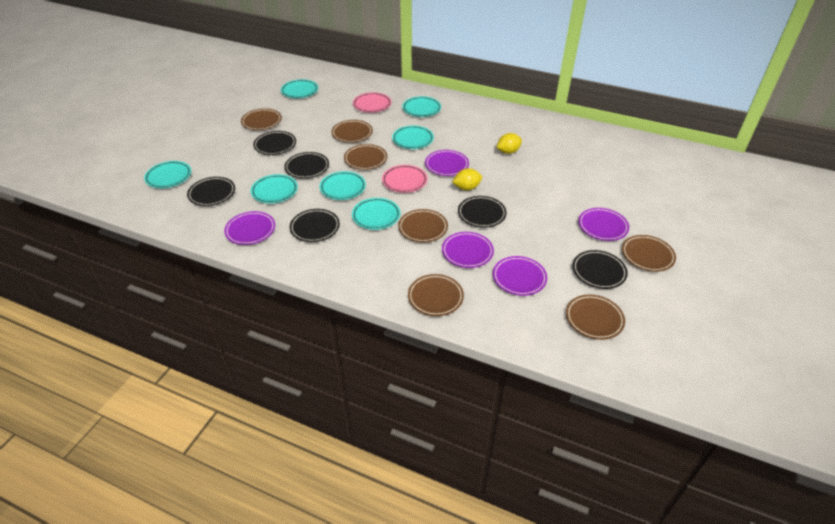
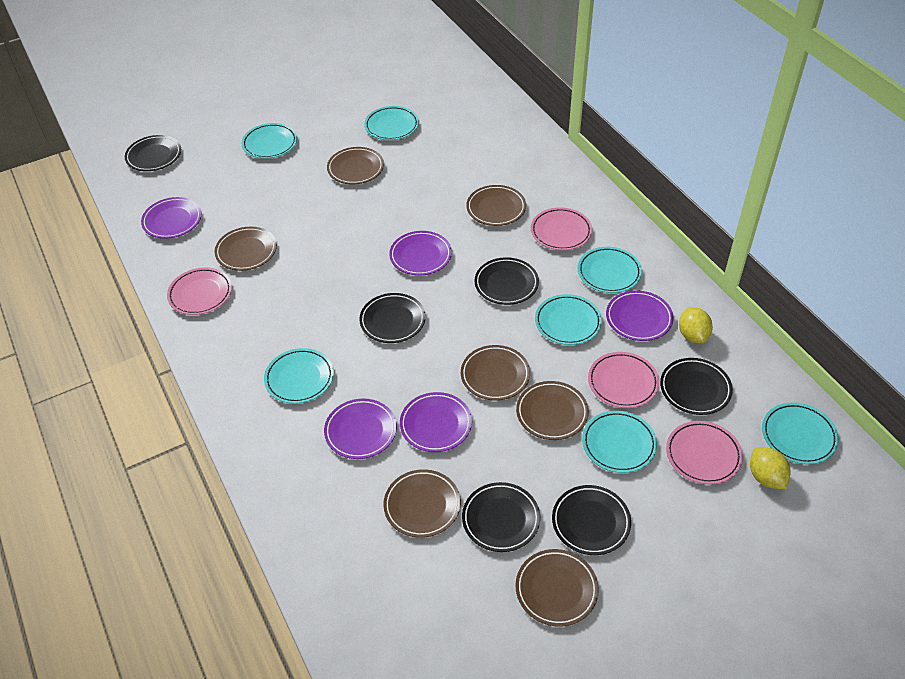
pink plate: [353,92,391,113] [382,165,428,193] = 2 -> [167,267,232,315] [531,207,592,250] [588,352,659,408] [666,421,743,484] = 4

